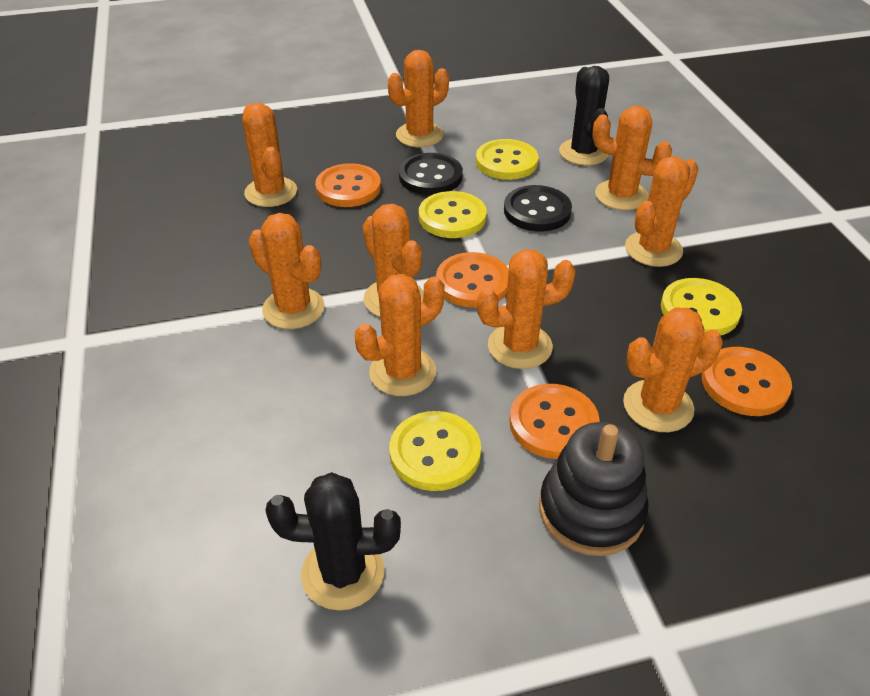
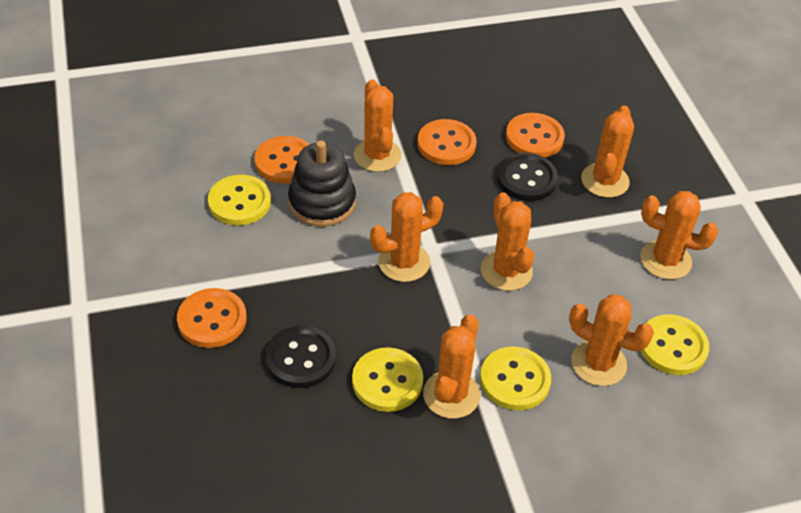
black cactus: [265,472,401,610] [559,66,609,165] = 2 -> none = 0
orange cactus: [242,103,297,207] [249,213,325,329] [355,274,444,396] [363,204,424,317] [388,50,449,147] [477,249,576,369] [592,106,672,210] [623,307,722,432] [625,156,698,267] = 9 -> [354,79,401,172] [370,192,443,282] [423,314,480,419] [481,192,534,291] [569,294,654,386] [581,106,634,198] [640,191,718,279] = 7

